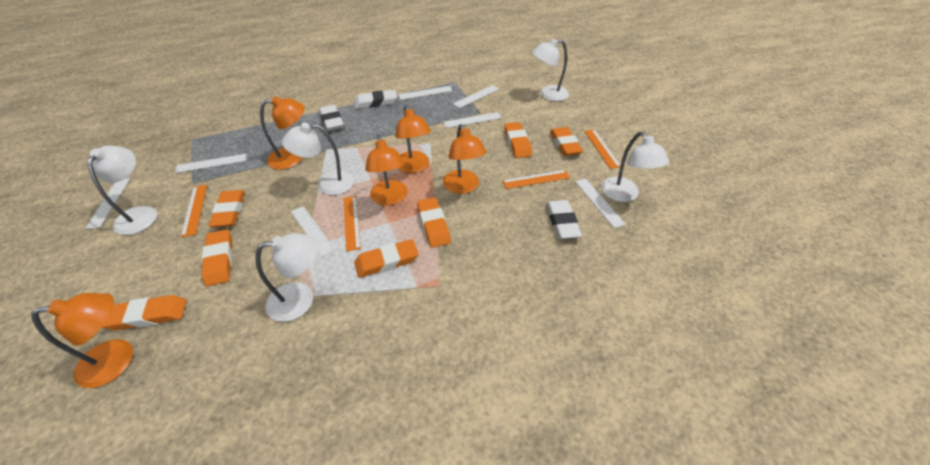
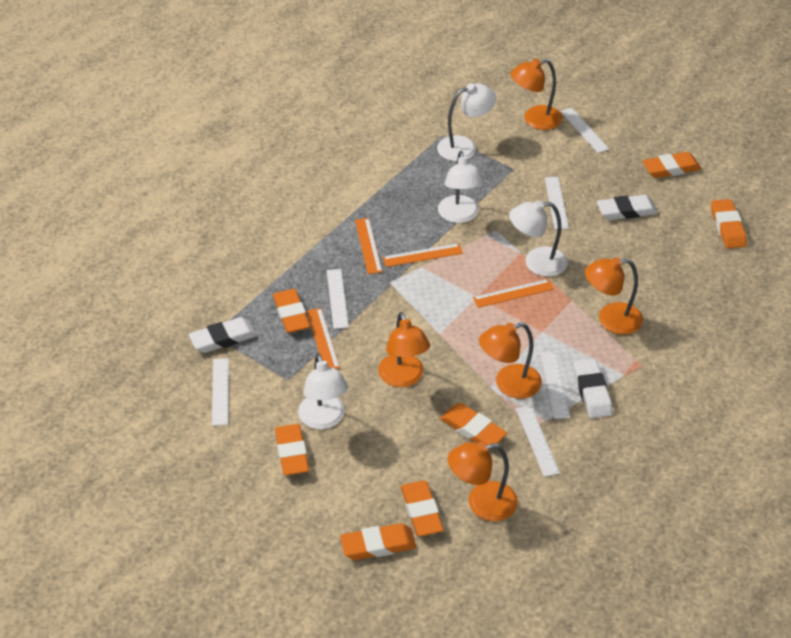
white lamp: [87,146,157,235] [255,233,318,322] [282,123,354,195] [532,39,569,101] [601,132,669,202] = 5 -> [298,353,348,429] [437,83,496,161] [438,151,484,223] [509,200,568,277] = 4
white ruler: [85,178,130,229] [175,154,246,173] [291,206,335,257] [398,86,452,100] [443,112,501,128] [453,85,499,108] [575,179,626,228] = 7 -> [212,358,229,426] [327,269,349,329] [516,405,560,477] [541,352,570,419] [545,177,569,229] [561,107,609,153] = 6

